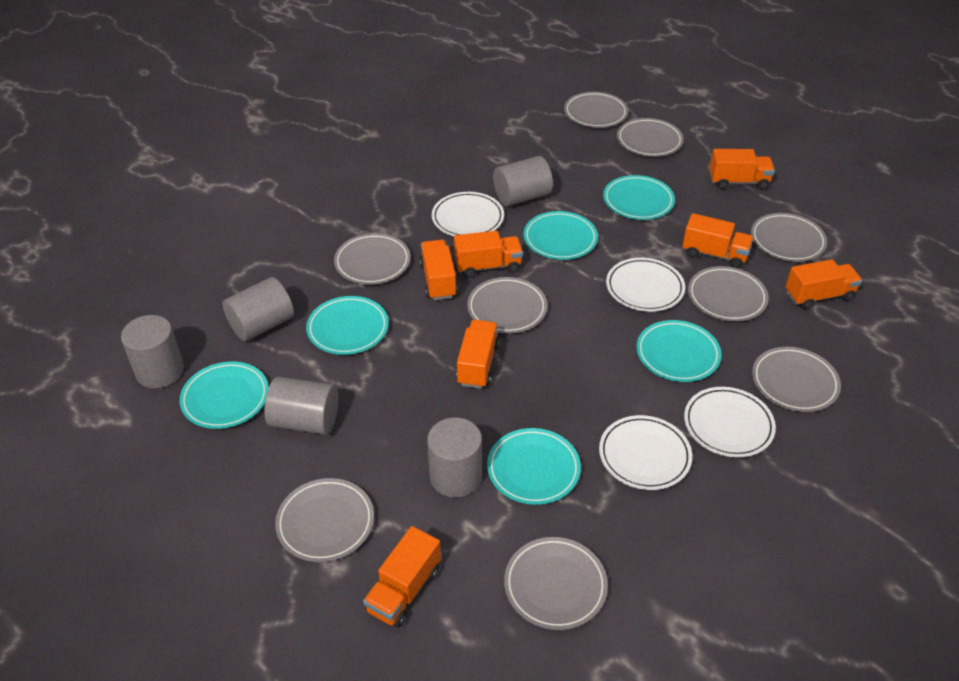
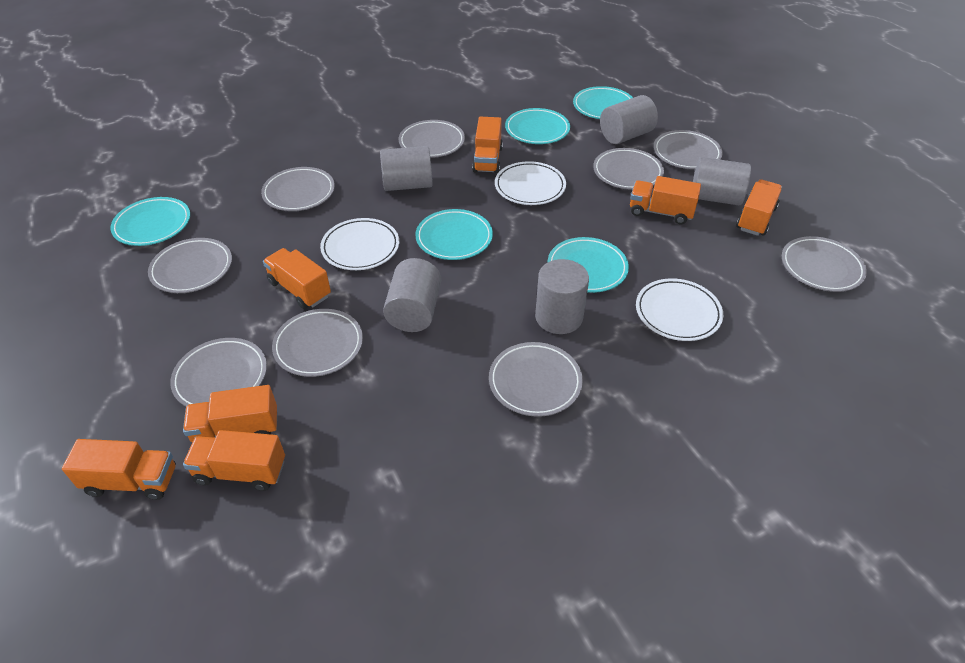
turquoise plate: [179,361,269,429] [306,296,389,355] [487,428,581,505] [524,211,598,260] [603,175,675,220] [636,320,721,382] = 6 -> [110,197,190,246] [415,209,493,260] [505,108,570,144] [548,237,629,293] [573,86,633,119] = 5
white plate: [432,192,504,236] [599,415,692,490] [606,258,685,312] [684,387,776,457] = 4 -> [320,218,399,270] [495,161,566,205] [636,278,723,341] = 3

